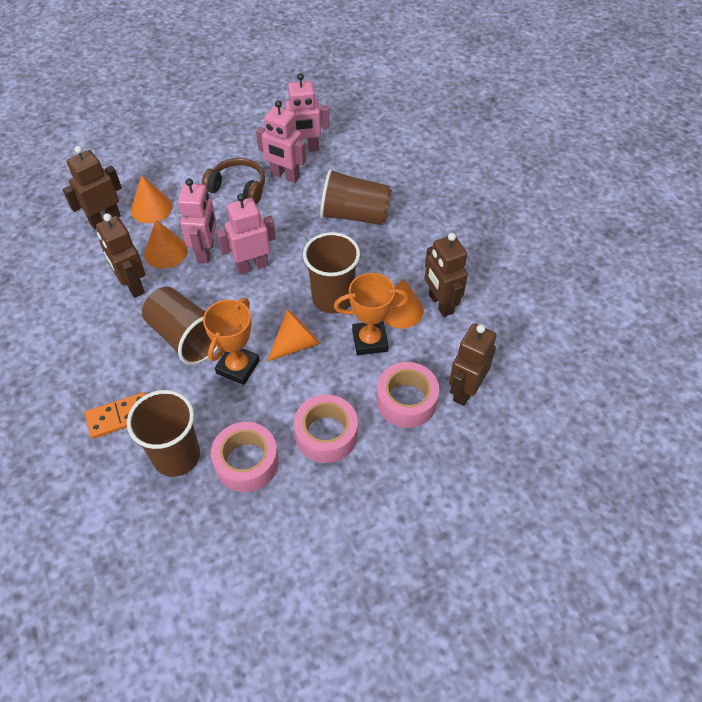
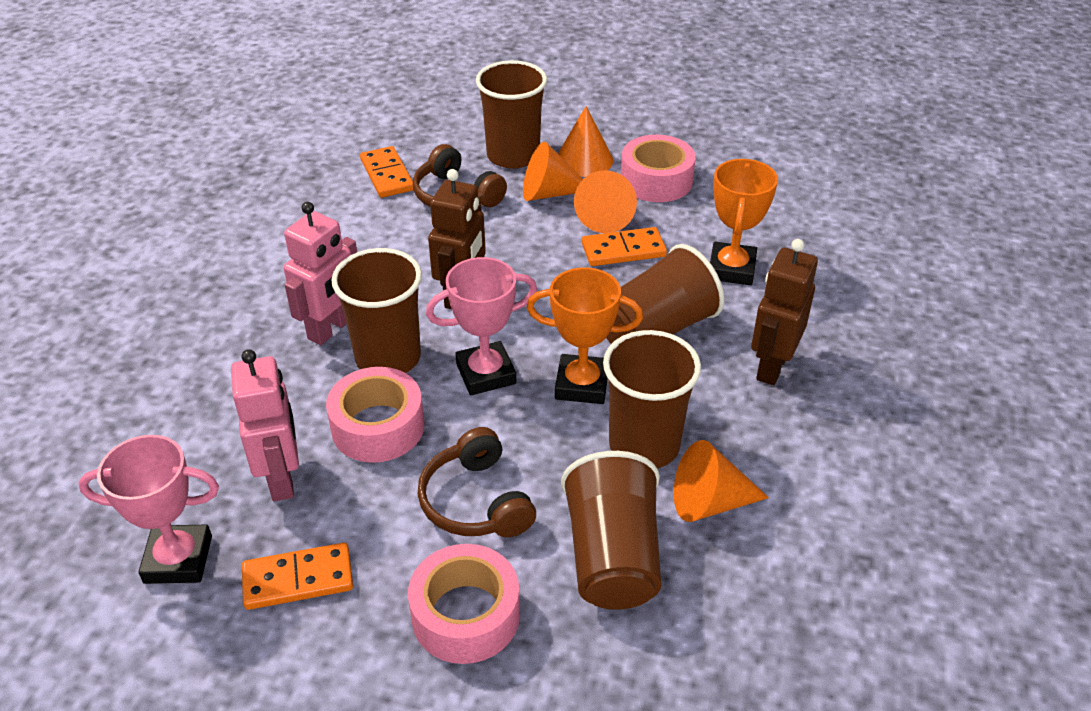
brown cup: [127,390,200,477] [142,287,218,365] [303,232,360,313] [320,168,392,225] = 4 -> [331,248,422,373] [476,60,547,169] [561,451,662,610] [603,330,701,468] [606,244,724,344] = 5
brown headphones: [202,158,265,204] = 1 -> [413,144,507,207] [418,427,536,537] = 2
brown robot: [63,146,122,229] [96,213,145,298] [424,233,468,317] [449,323,496,406] = 4 -> [428,169,486,309] [751,239,818,385] = 2
orange domino: [85,392,146,439] = 1 -> [242,543,353,610] [360,146,413,198] [582,227,667,266] = 3
pink robot: [178,178,217,263] [217,194,276,274] [256,100,306,183] [285,73,329,151] = 4 -> [231,349,299,502] [284,202,357,345] = 2
pink trophy: none = 0 -> [78,435,219,584] [426,257,537,395] = 2

